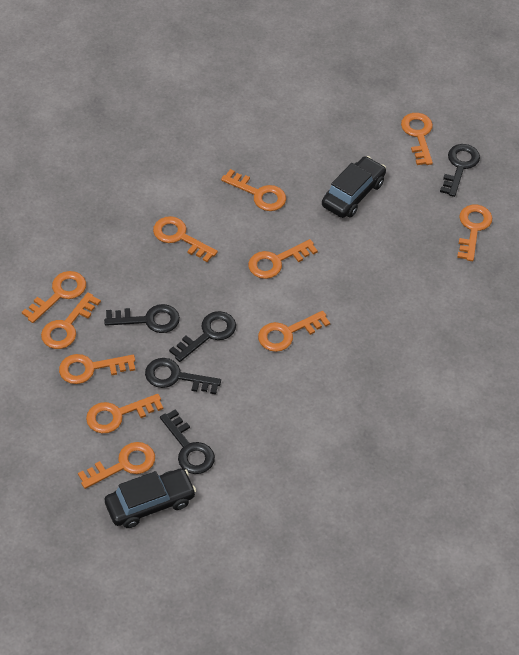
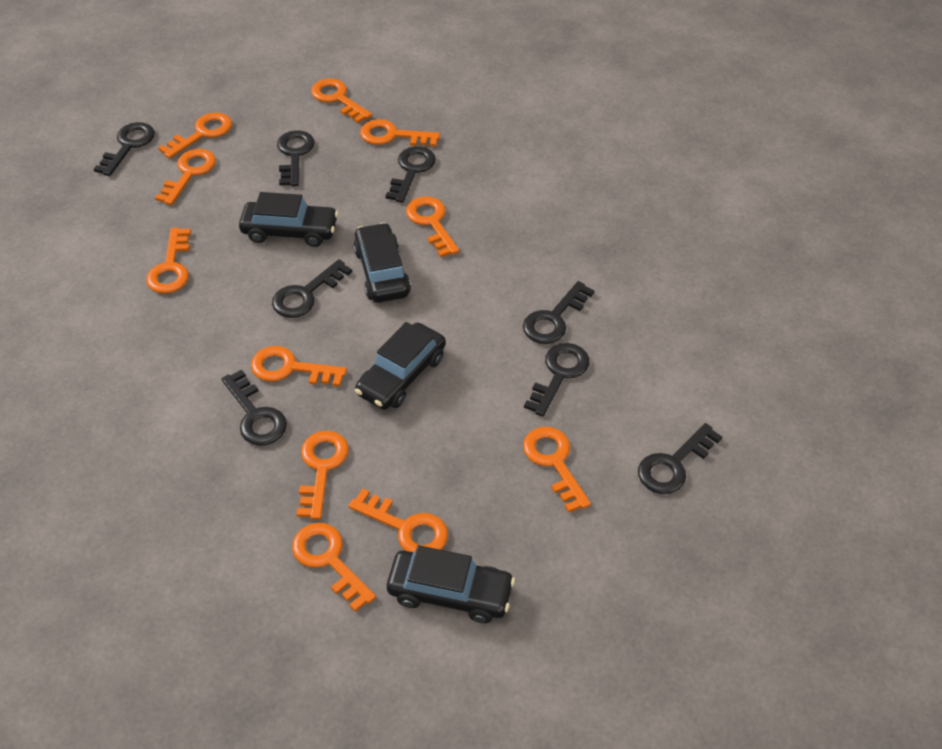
black car: [105,468,196,528] [322,156,386,218] = 2 -> [239,192,338,247] [353,222,411,303] [355,322,446,410] [387,545,515,623] = 4
black key: [104,304,180,333] [145,358,221,394] [160,409,215,474] [169,311,236,362] [440,144,480,197] = 5 -> [94,122,155,176] [221,369,287,446] [272,259,352,318] [277,130,314,186] [385,146,436,203] [523,281,595,344] [524,343,590,417] [638,423,722,494] = 8

